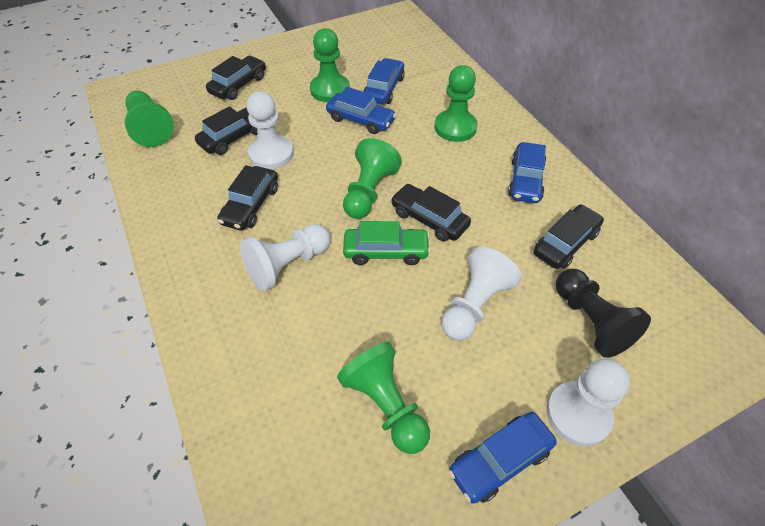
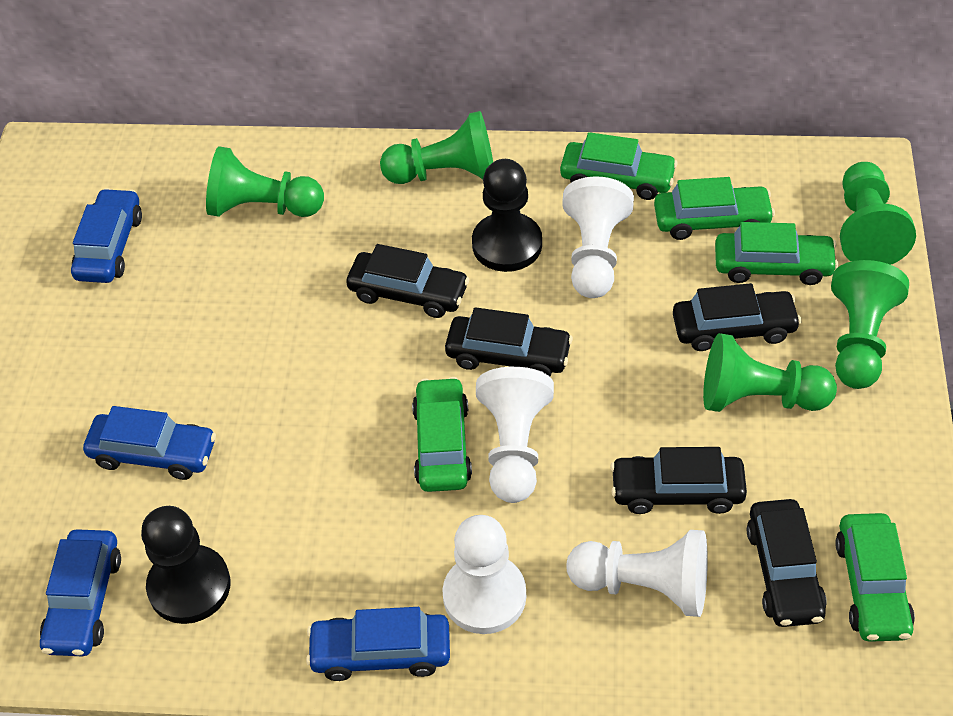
black pawn: [556,269,651,358] = 1 -> [141,506,231,624] [472,159,542,272] = 2
green car: [343,221,431,265] = 1 -> [412,377,472,492] [560,132,678,200] [654,177,775,240] [715,222,838,285] [835,513,915,642] = 5

